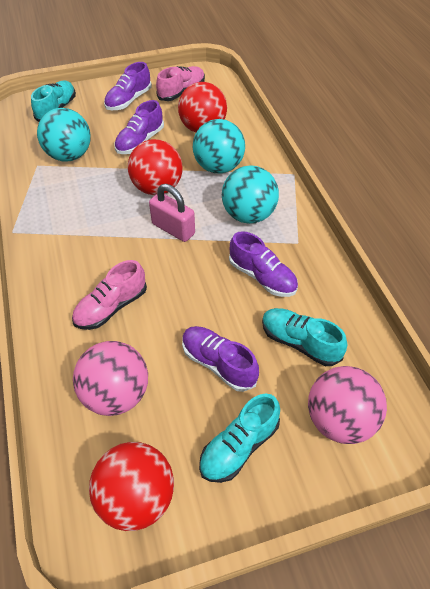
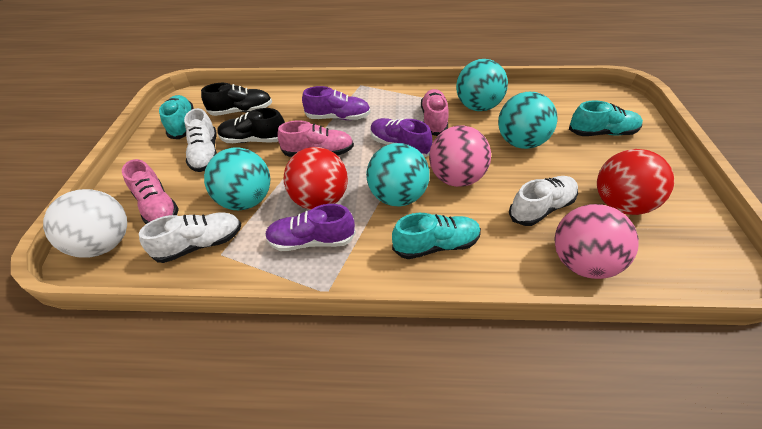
black shoe: none = 0 -> [201,83,272,116] [217,108,285,143] = 2
pink padlock: [149,184,195,242] = 1 -> none = 0
pink shoe: [72,260,147,330] [156,66,205,101] = 2 -> [122,159,179,224] [277,120,354,157] [421,89,449,136] = 3
purple shoe: [104,62,152,110] [115,100,164,154] [182,326,259,392] [229,231,298,297] = 4 -> [265,204,356,251] [302,86,371,120] [371,118,432,157] = 3
red ball: [89,442,174,531] [128,139,183,195] [178,82,227,133] = 3 -> [284,147,348,210] [597,149,674,215] = 2
turquoise ball: [37,108,90,161] [193,119,245,174] [222,165,279,224] = 3 -> [204,147,271,210] [366,143,430,206] [456,59,508,111] [498,92,558,149] = 4
white ball: none = 0 -> [43,189,127,258] = 1
white shoe: none = 0 -> [139,212,241,263] [184,108,217,172] [509,176,578,226] = 3

